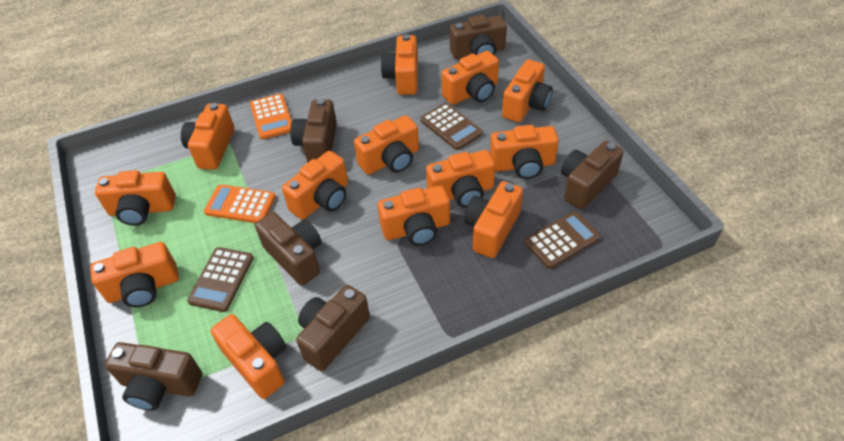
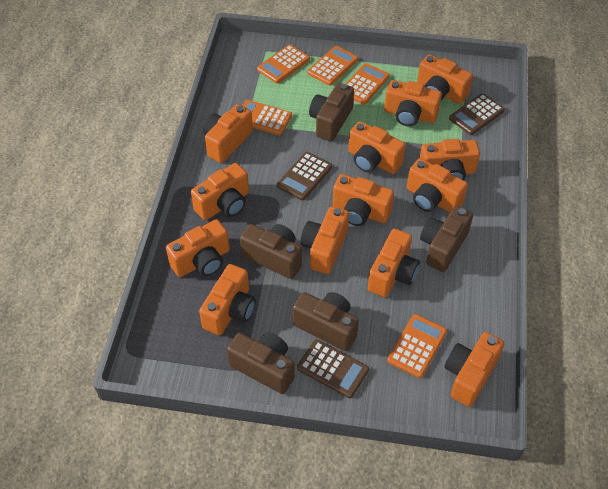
brown camera: [105,342,202,411] [255,212,322,286] [290,99,337,163] [296,285,370,371] [450,15,507,59] [561,141,624,210] = 6 -> [227,332,295,394] [240,224,302,279] [293,292,359,351] [309,83,354,141] [420,206,473,272] = 5
orange calculator: [204,184,276,223] [250,94,292,139] = 2 -> [242,100,292,135] [257,44,310,83] [308,46,358,86] [346,63,390,105] [387,314,447,378] = 5

